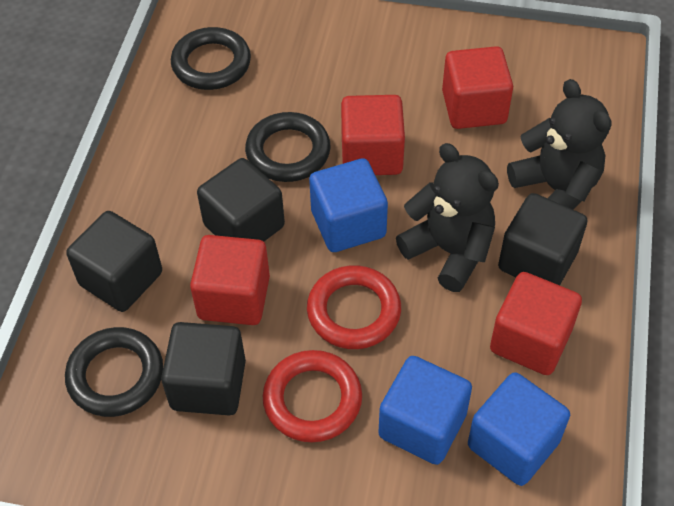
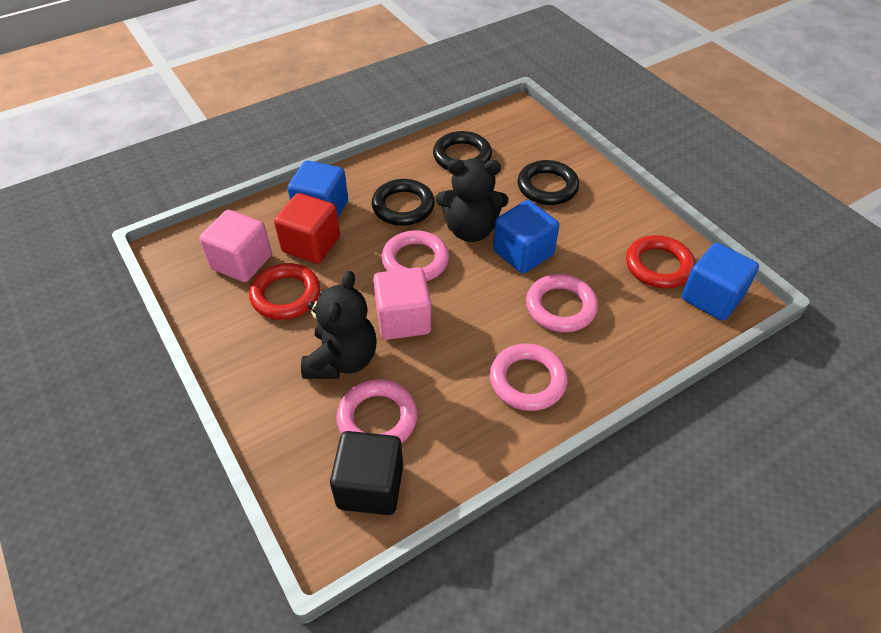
black cube: [66,211,162,312] [161,322,246,415] [197,158,285,241] [498,193,587,285] = 4 -> [330,431,403,515] = 1
pink cube: none = 0 -> [199,210,272,282] [373,267,432,340] = 2
pink ring: none = 0 -> [336,379,417,443] [381,230,449,281] [490,343,568,411] [526,274,598,332] = 4
red cube: [190,235,270,325] [341,95,405,175] [442,46,513,129] [490,272,582,375] = 4 -> [274,193,340,263] = 1

